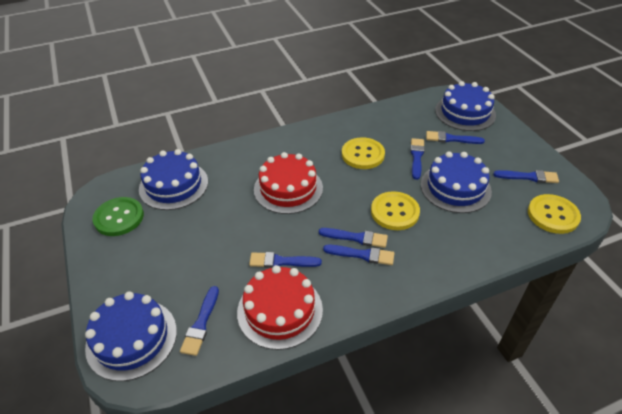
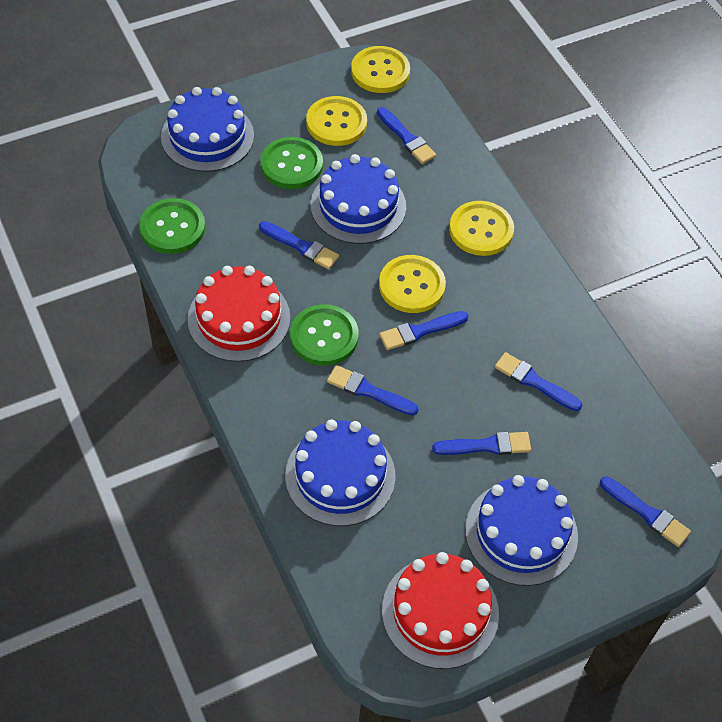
green button: [93,197,144,236] = 1 -> [139,198,205,254] [260,137,323,189] [290,304,359,366] = 3
yellow button: [342,138,385,169] [371,191,420,230] [528,194,581,234] = 3 -> [306,96,367,146] [351,46,410,93] [379,255,446,313] [449,201,514,256] = 4

